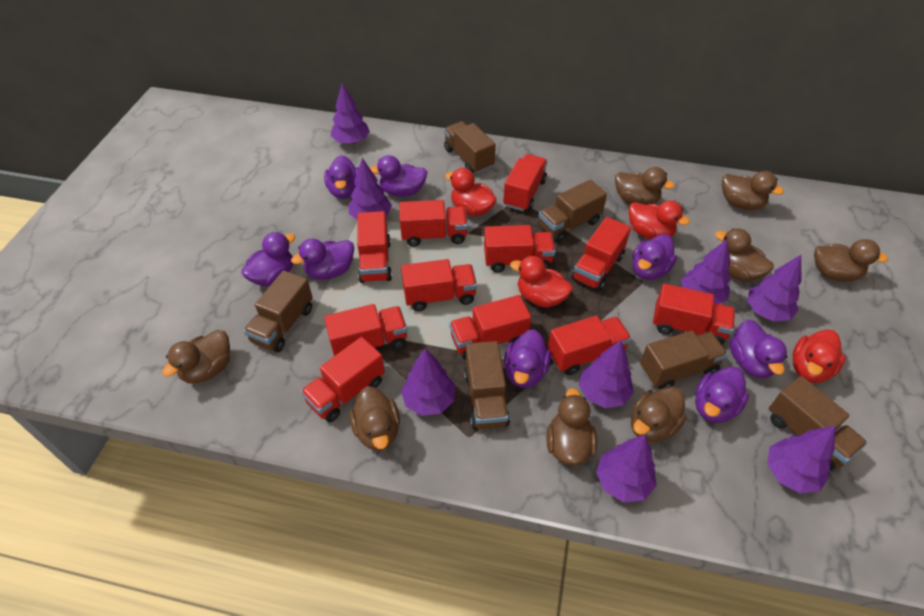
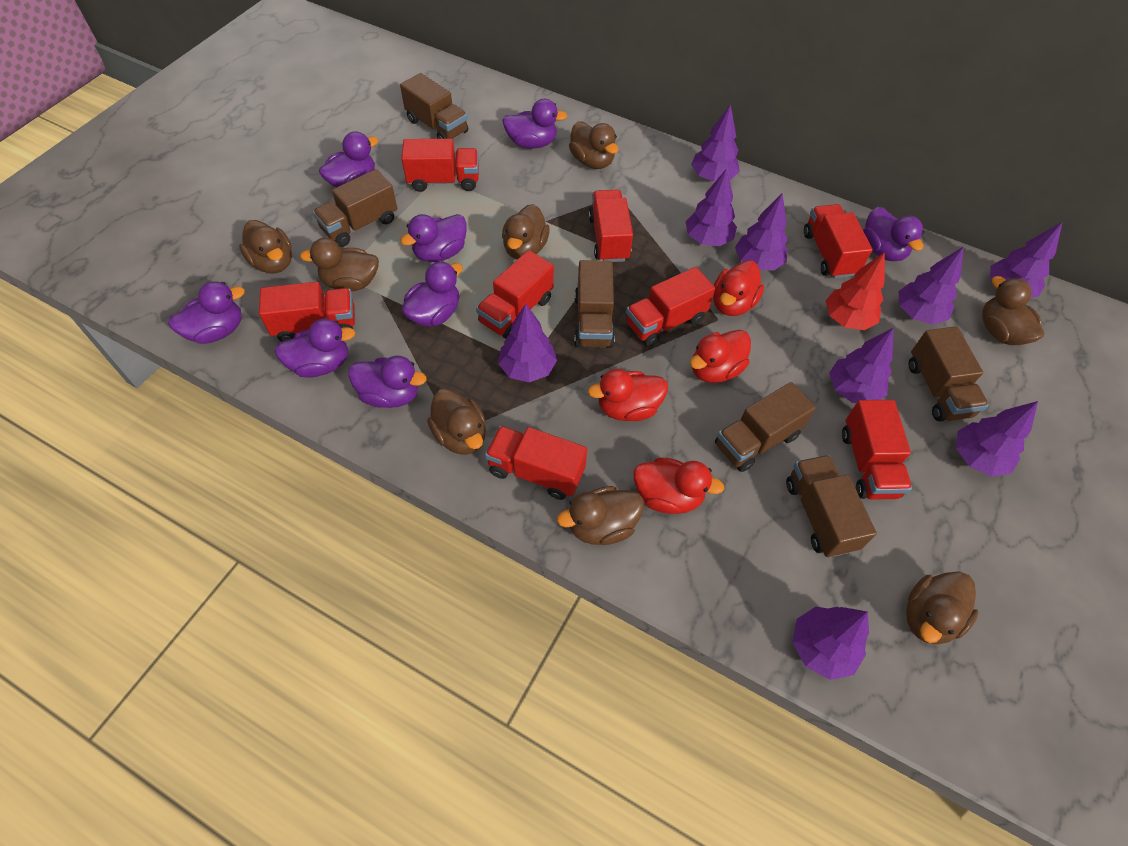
purple tree: [331,83,370,144] [349,158,392,220] [401,348,455,416] [579,340,634,408] [596,435,657,503] [681,239,730,304] [747,255,802,322] [767,426,835,494] = 8 -> [498,304,557,383] [686,168,737,246] [691,104,740,182] [735,193,788,270] [792,607,869,680] [829,327,894,403] [898,247,964,325] [956,401,1038,477] [990,222,1062,298] = 9
red tree: none = 0 -> [826,252,885,330] = 1
red truck: [301,337,385,422] [324,304,407,356] [357,211,392,283] [399,200,468,247] [401,259,477,311] [449,295,531,360] [484,225,556,273] [503,154,547,211] [548,316,631,375] [571,217,631,291] [653,284,735,345] = 11 -> [259,282,355,342] [401,139,479,192] [476,250,554,339] [485,426,587,500] [589,190,633,262] [626,267,715,347] [804,204,873,279] [842,400,912,500] = 8

